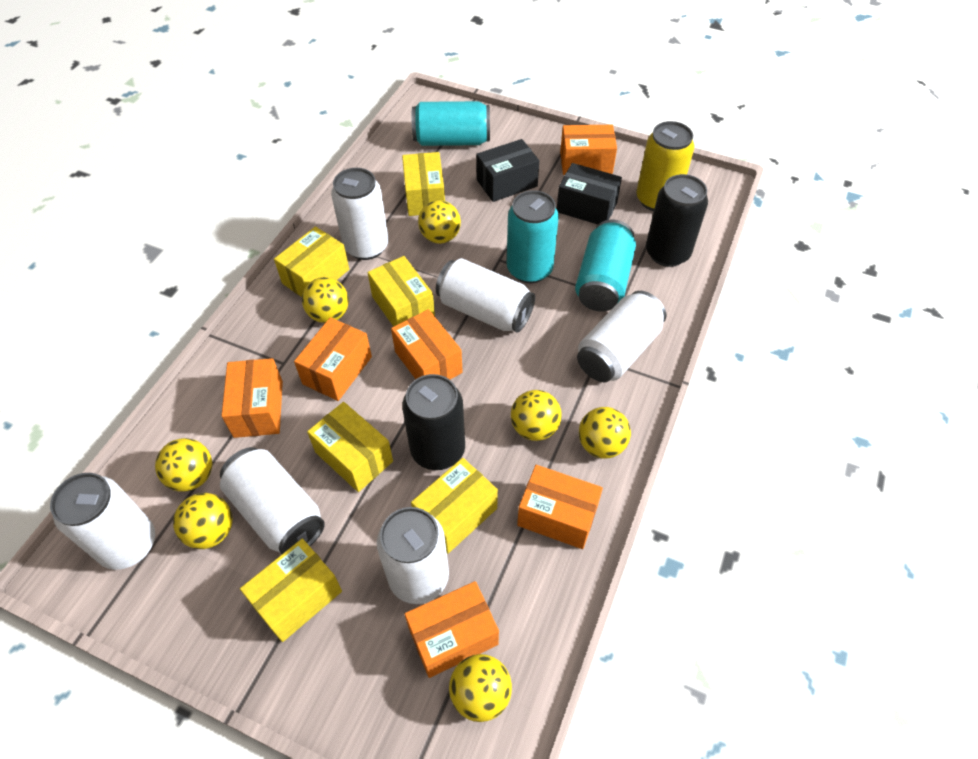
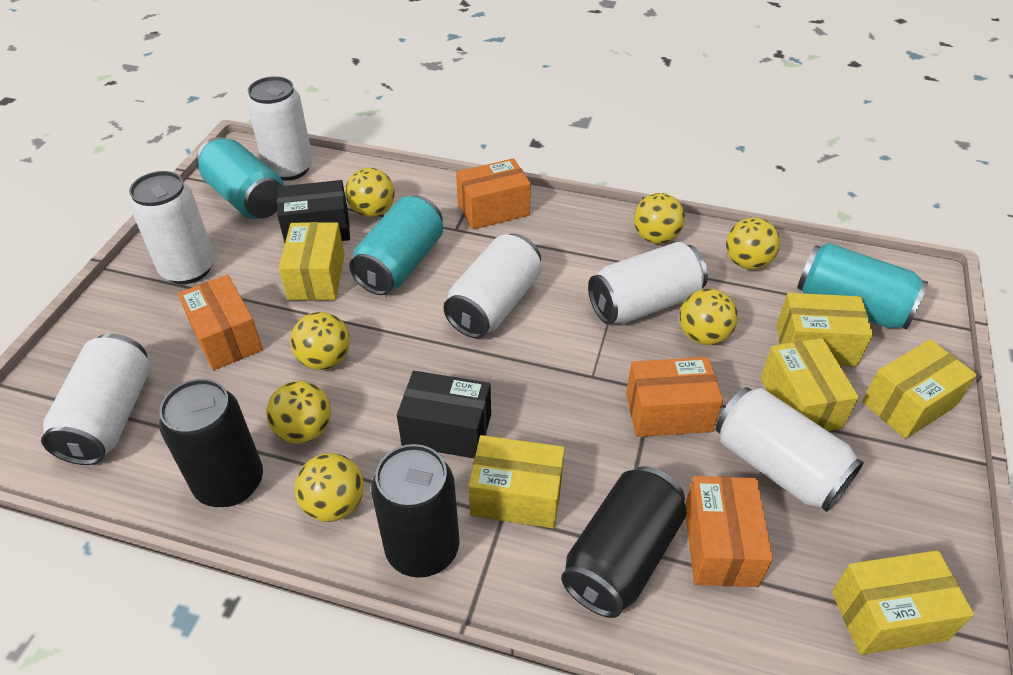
black can: [402,374,465,470] [646,174,708,267] = 2 -> [159,379,263,507] [371,444,460,578] [561,466,687,618] = 3
orange box: [221,358,283,438] [294,317,372,401] [391,309,463,379] [404,581,499,678] [517,465,603,549] [560,125,617,175] = 6 -> [178,275,263,370] [456,158,531,230] [626,357,723,437] [685,476,773,587] = 4
yellow can: [636,121,694,211] = 1 -> none = 0

